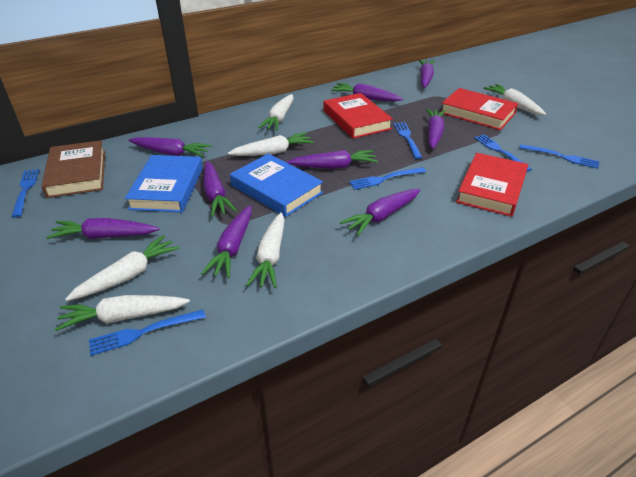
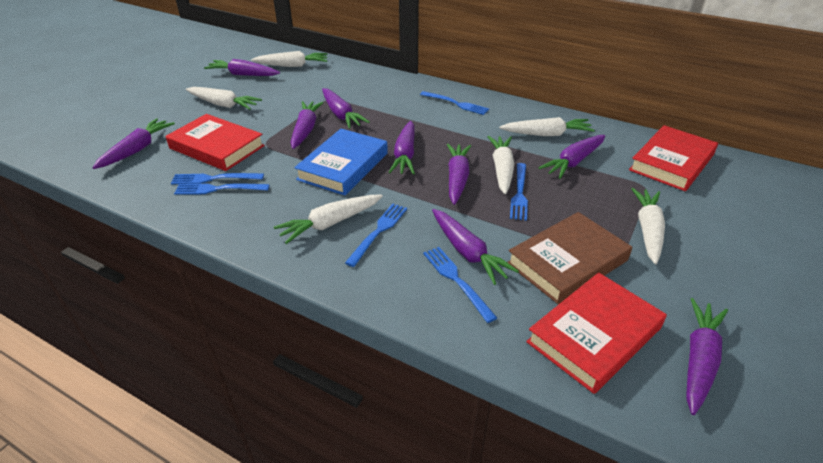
blue book: [125,155,203,212] [230,154,323,217] = 2 -> [294,129,388,195] = 1

